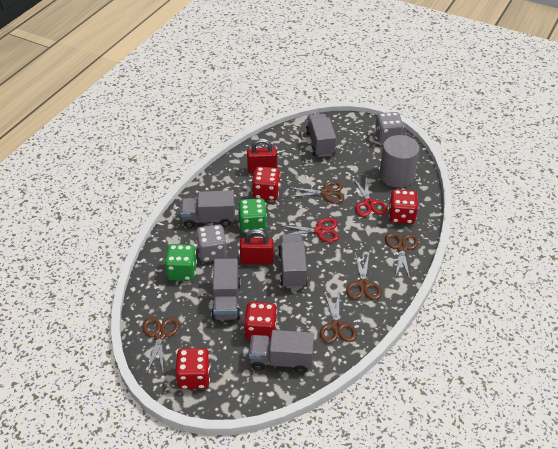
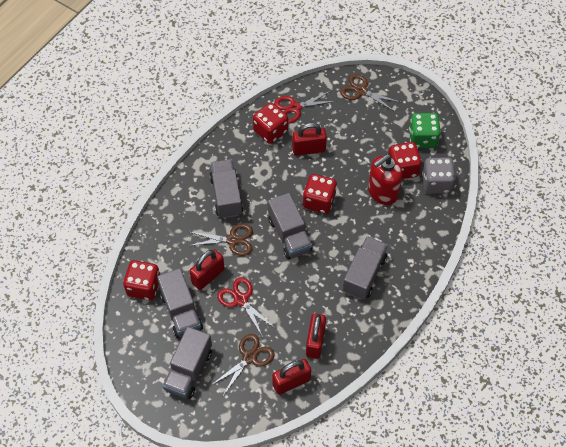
brown scissors: [142,317,180,374] [287,181,344,203] [320,291,357,343] [346,253,382,300] [385,232,419,279] = 5 -> [189,224,253,256] [210,334,275,396] [340,74,400,112] = 3
green dice: [164,244,197,281] [238,198,267,234] = 2 -> [409,113,441,148] = 1
grey cylinder: [379,135,420,188] = 1 -> none = 0
grey dice: [196,224,227,262] [375,112,403,143] = 2 -> [422,158,455,193] = 1
red padlock: [240,229,274,265] [247,139,277,173] = 2 -> [189,249,225,290] [272,359,311,395] [292,123,327,156] [306,313,326,359] = 4
red soap dispenser: none = 0 -> [368,154,403,205] = 1

